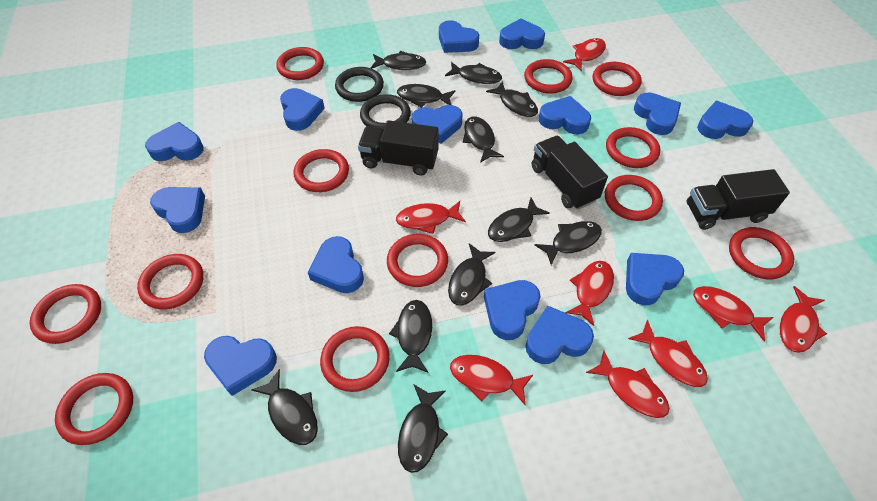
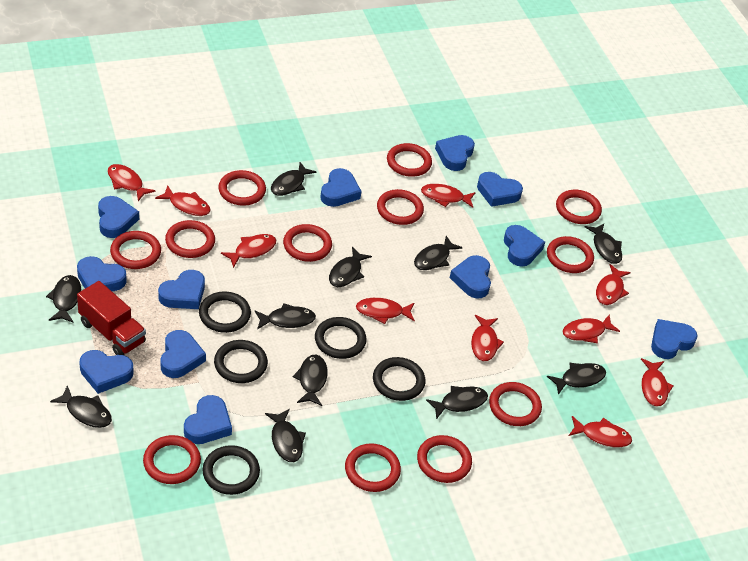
black ring: [335,67,384,102] [360,94,411,129] = 2 -> [199,291,251,333] [202,445,260,495] [214,340,268,383] [315,317,367,359] [373,357,426,401] = 5
black truck: [358,120,438,175] [532,136,608,210] [686,169,790,230] = 3 -> none = 0
blue heart: [145,122,203,161] [150,187,205,233] [204,336,277,396] [280,88,325,131] [308,236,364,293] [412,105,463,144] [439,20,479,53] [484,280,541,340] [499,18,545,49] [526,306,594,364] [539,96,591,134] [626,253,684,305] [634,92,681,135] [697,101,753,139] = 14 -> [77,256,127,292] [79,350,133,394] [98,196,139,238] [158,270,205,309] [161,330,206,378] [184,395,232,444] [320,168,362,207] [435,135,475,171] [450,255,491,299] [477,172,523,207] [504,225,545,267] [651,319,697,359] = 12
red fish: [396,201,466,234] [450,355,533,405] [563,38,606,71] [565,261,614,326] [586,350,670,418] [628,320,708,387] [693,286,774,341] [780,286,827,353] = 8 -> [108,164,156,201] [155,185,211,216] [221,234,276,268] [356,298,415,324] [421,184,476,208] [471,315,504,361] [562,315,620,343] [569,416,632,448] [596,264,631,305] [641,358,674,407] = 10
red truck: none = 0 -> [77,281,146,355] = 1

